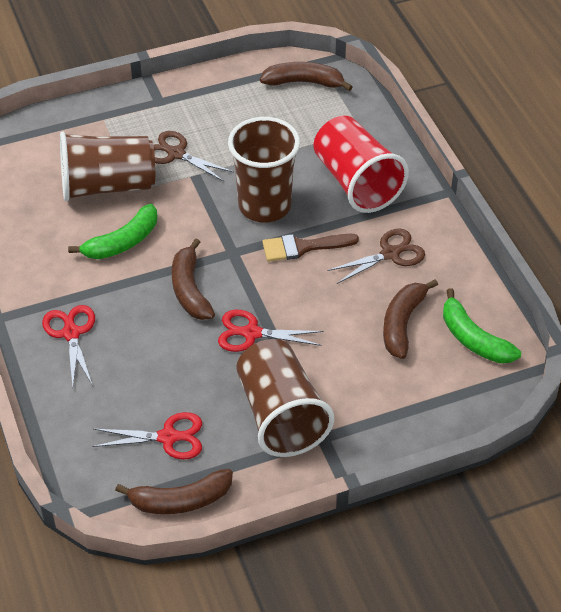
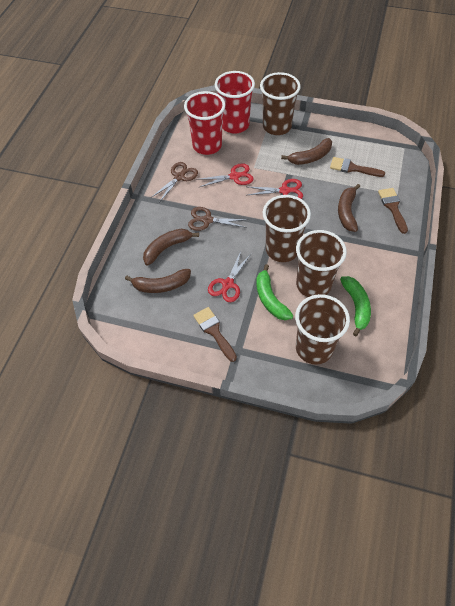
brown brush: [262,234,359,262] = 1 -> [193,307,237,362] [330,157,385,177] [378,188,408,234] = 3
brown cup: [60,131,155,201] [228,117,300,223] [236,339,334,457] = 3 -> [260,72,301,135] [263,195,311,262] [295,294,350,364] [296,230,347,297] = 4
red cup: [314,116,409,213] = 1 -> [184,91,225,155] [215,71,255,134] = 2

